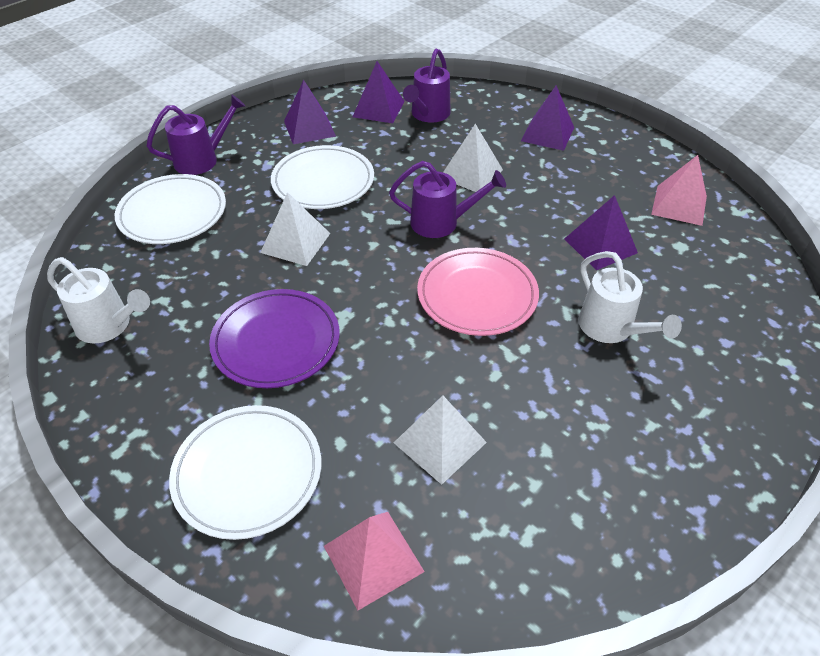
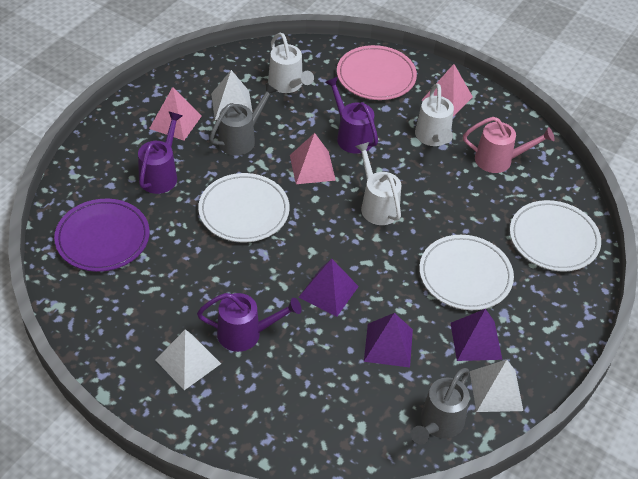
grey watering can: none = 0 -> [209,83,277,155] [411,368,470,444] = 2
pink pyramid: [324,512,425,610] [651,155,707,226] = 2 -> [149,87,202,141] [290,133,336,184] [422,64,473,117] = 3
pink watering can: none = 0 -> [463,117,554,173] = 1
purple pyramid: [284,80,336,144] [353,61,405,123] [521,86,574,151] [565,195,638,270] = 4 -> [298,259,359,317] [364,313,413,367] [450,309,502,361] = 3
white watering can: [47,257,150,343] [578,251,682,343] = 2 -> [268,33,314,93] [355,142,401,225] [415,84,454,146] = 3

